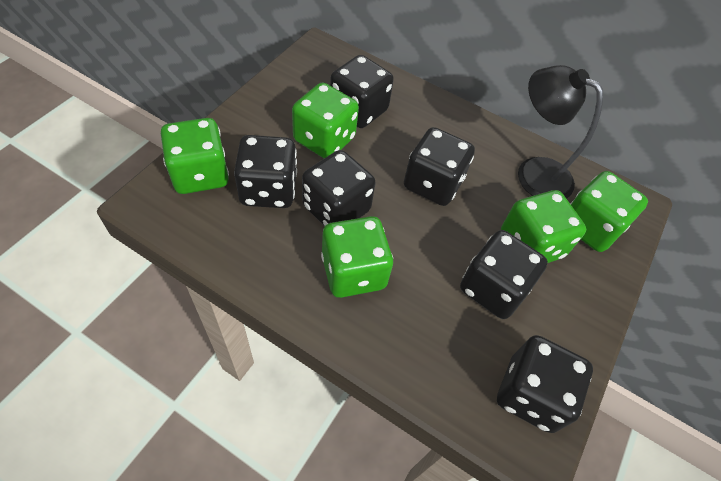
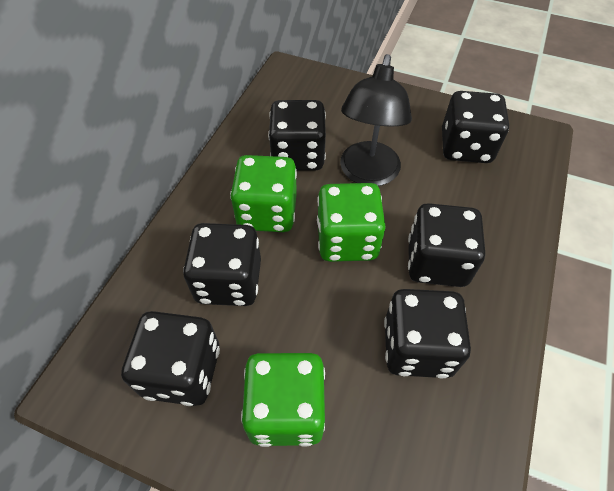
green dice: [161,118,229,194] [292,83,359,158] [321,216,393,298] [501,190,586,263] [571,171,648,252] = 5 -> [230,155,297,232] [241,353,325,447] [317,183,386,262] = 3

